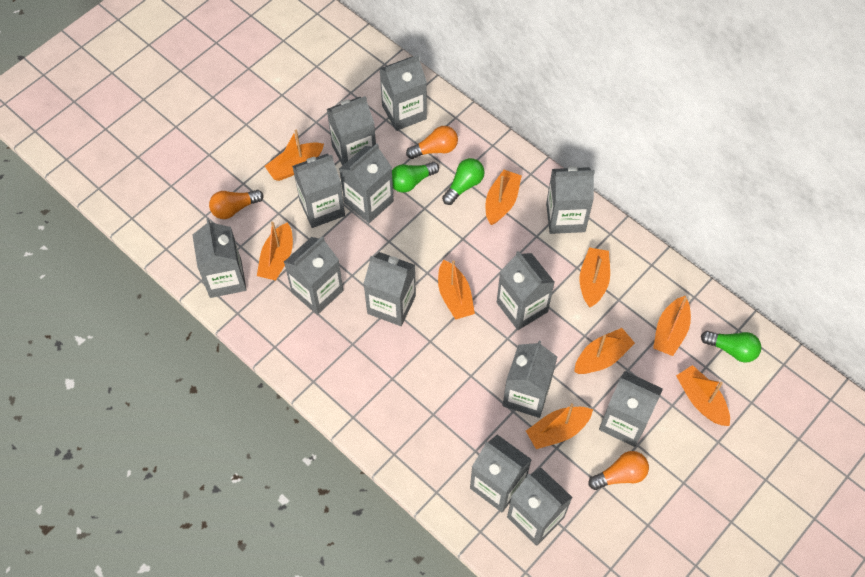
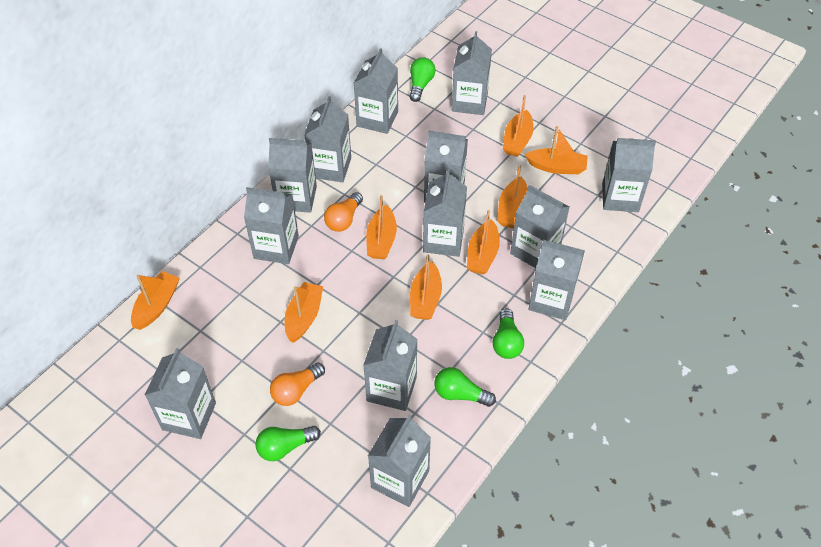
green light bulb: [392,162,439,193] [442,158,484,205] [701,331,761,363] = 3 -> [256,426,321,461] [409,57,436,102] [434,367,496,407] [492,308,524,359] = 4
orange boat: [257,222,293,281] [265,130,324,181] [438,260,475,320] [486,170,522,225] [526,403,593,449] [574,328,635,374] [580,247,610,308] [653,296,691,356] [676,365,730,426] = 9 -> [131,271,180,330] [285,282,323,343] [366,195,397,259] [410,255,442,320] [467,210,500,275] [498,165,528,228] [503,95,534,157] [525,126,588,174] = 8
orange light bulb: [209,190,263,219] [406,126,458,159] [589,451,649,490] = 3 -> [270,362,325,406] [324,192,363,232] = 2

